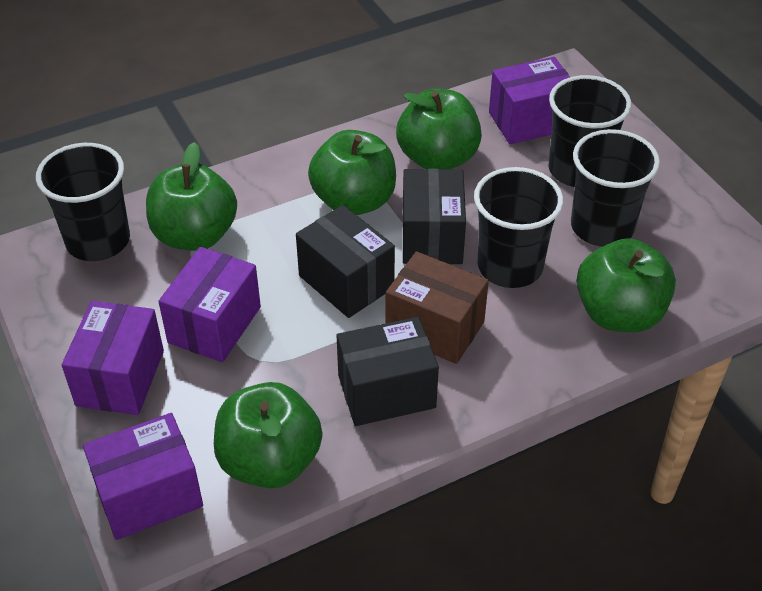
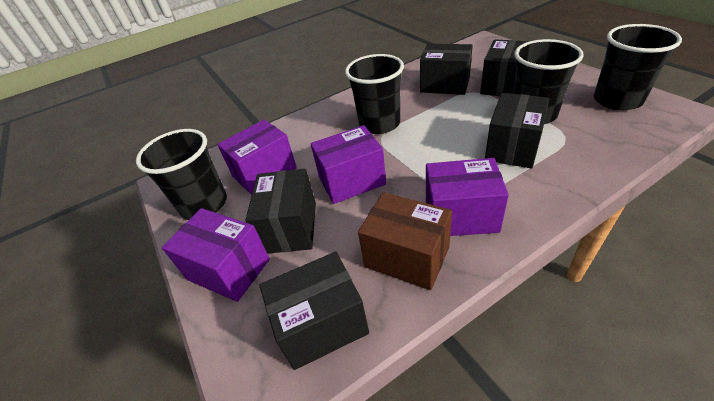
black box: [296,205,395,318] [337,317,439,426] [403,169,466,264] = 3 -> [246,169,316,254] [259,252,369,370] [420,44,473,95] [480,39,529,96] [485,93,549,168] = 5
green apple: [146,142,237,251] [214,382,322,488] [308,130,396,215] [396,89,482,169] [577,238,676,332] = 5 -> none = 0

